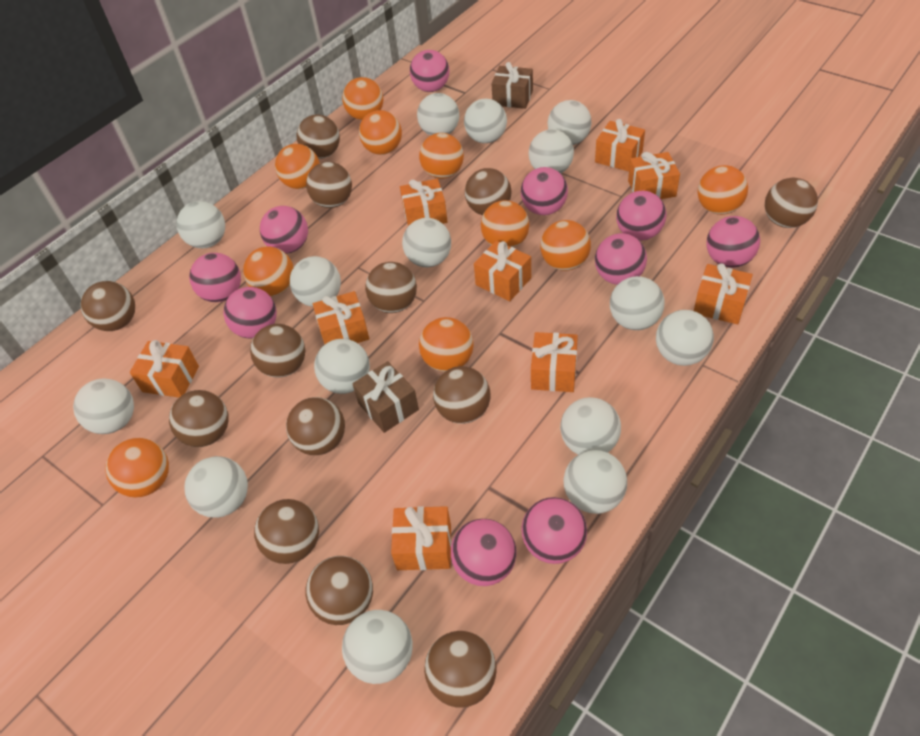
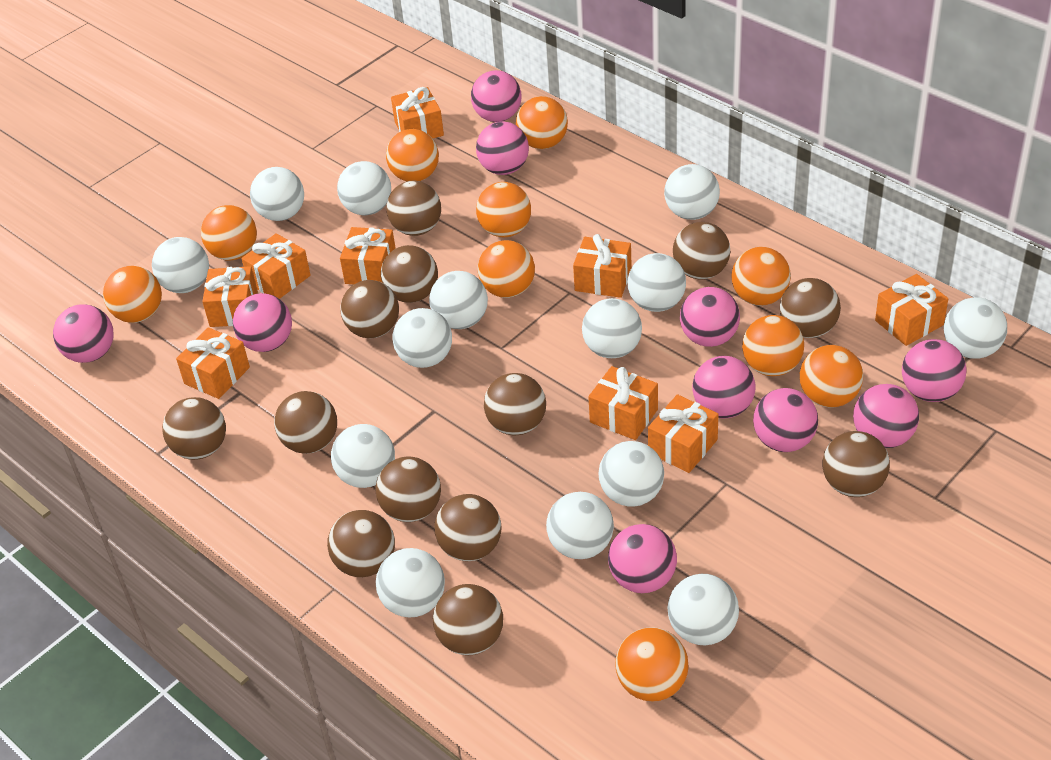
brown gift: [352,361,419,433] [491,62,533,109] = 2 -> none = 0
white ball: [73,379,134,434] [176,201,225,248] [184,456,248,518] [290,256,341,307] [314,339,370,394] [342,610,413,684] [402,218,451,267] [417,93,459,136] [464,99,507,143] [528,129,574,173] [548,100,592,145] [560,397,621,455] [563,450,627,514] [610,276,664,330] [656,310,714,366] = 15 -> [152,237,209,293] [250,167,304,221] [331,424,395,488] [337,161,391,215] [376,548,445,618] [392,308,452,368] [429,271,488,329] [546,492,614,559] [582,298,642,358] [599,441,664,507] [628,253,686,312] [664,164,720,220] [667,574,739,645] [944,297,1007,359] = 14

